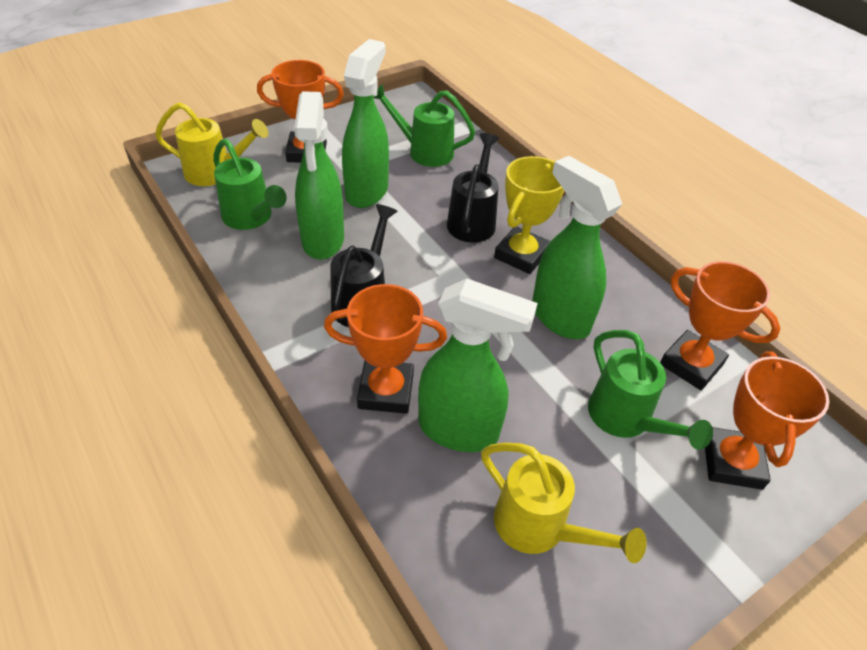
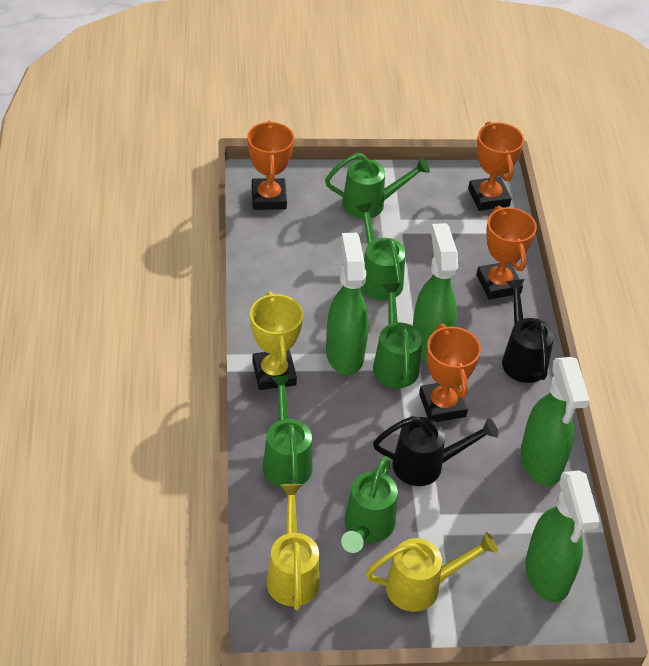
green watering can: [213,139,287,230] [373,83,475,167] [588,330,713,450] = 3 -> [263,375,312,488] [325,153,430,219] [341,456,398,553] [356,202,405,300] [373,283,422,388] = 5

